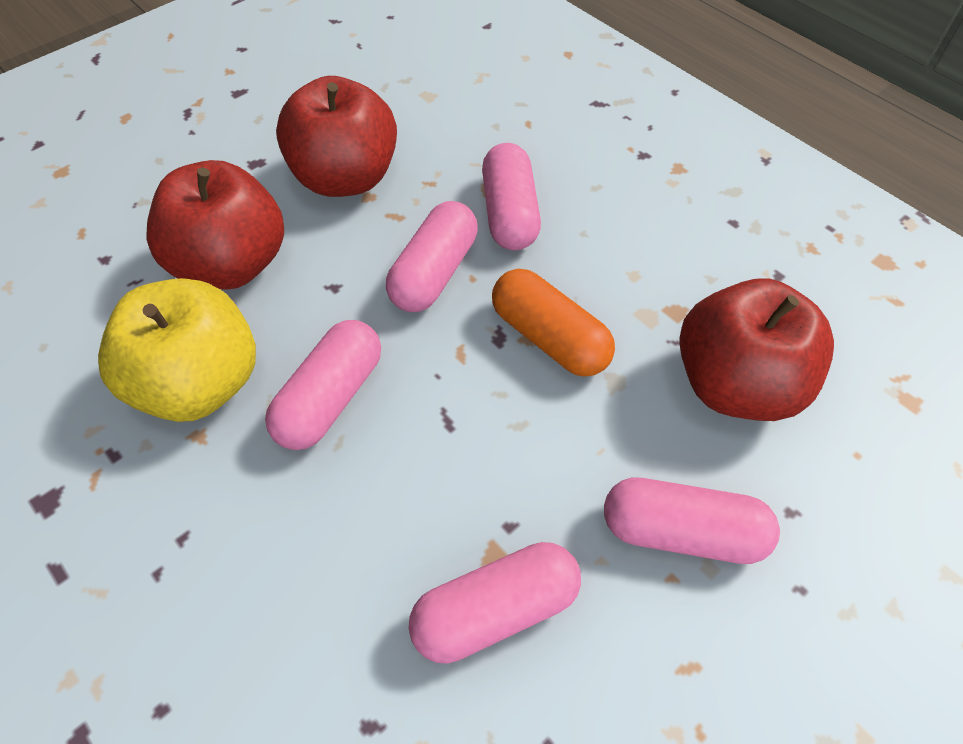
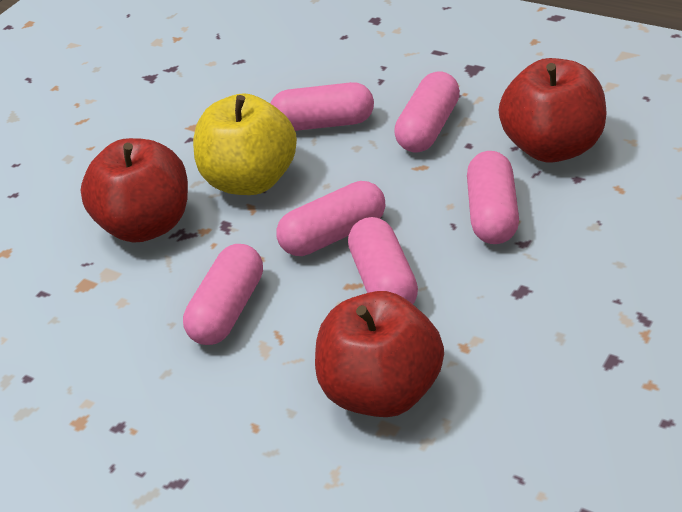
orange capsule: [492,269,615,377] = 1 -> none = 0
pink capsule: [265,320,381,450] [386,201,478,312] [409,542,581,664] [482,143,541,250] [604,478,780,564] = 5 -> [183,244,263,345] [270,82,374,131] [276,181,385,256] [348,217,418,304] [394,71,460,152] [467,151,519,244] = 6

